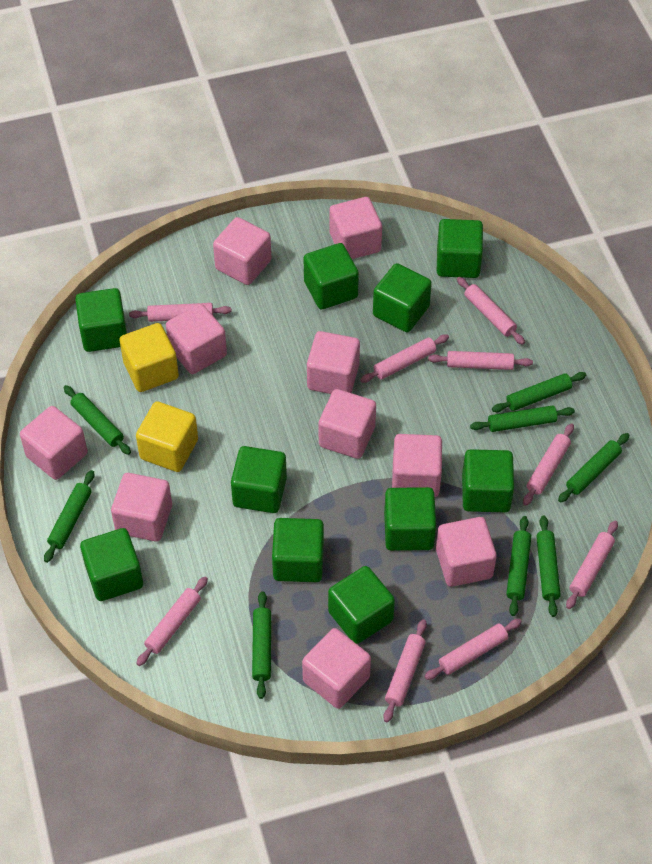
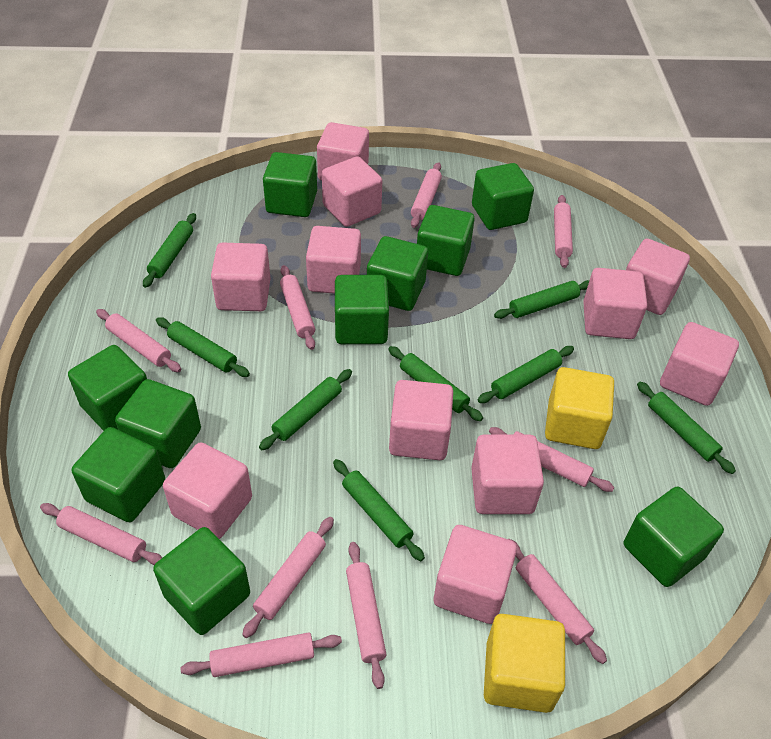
pink cube: [20,406,88,480] [111,473,172,542] [166,304,227,374] [213,217,271,285] [302,628,371,709] [307,331,360,394] [319,389,376,459] [330,197,382,259] [392,434,442,497] [436,517,497,587] = 10 -> [163,442,252,539] [211,243,270,311] [306,226,361,294] [317,122,369,181] [322,156,382,227] [389,380,453,460] [434,525,517,624] [471,434,544,514] [583,268,647,339] [626,239,690,315] [660,322,739,406] = 11
pink rolling pin: [129,303,231,322] [136,577,208,666] [360,334,449,383] [383,619,427,722] [424,619,522,680] [428,351,533,370] [457,277,525,345] [523,423,574,506] [566,521,618,609] = 9 -> [40,503,162,565] [96,309,181,372] [181,632,342,677] [242,517,334,638] [280,265,315,350] [346,542,387,689] [411,162,442,228] [489,427,614,492] [508,539,607,664] [554,195,573,268] = 10

